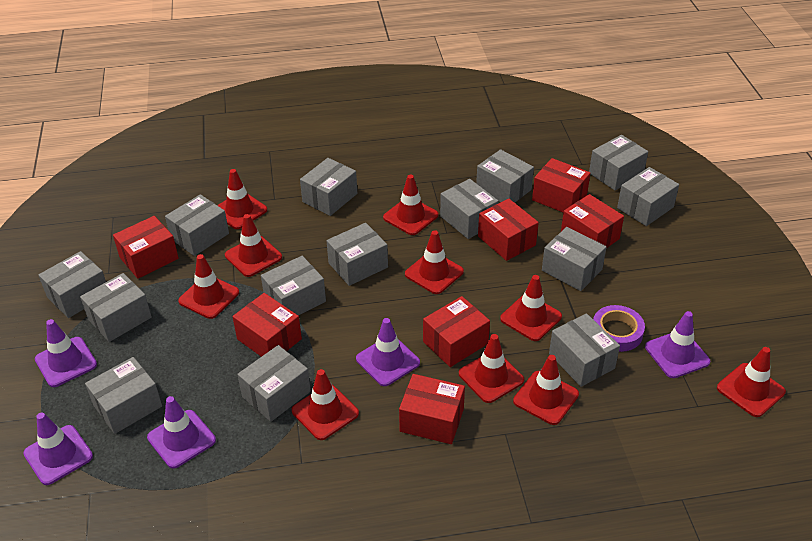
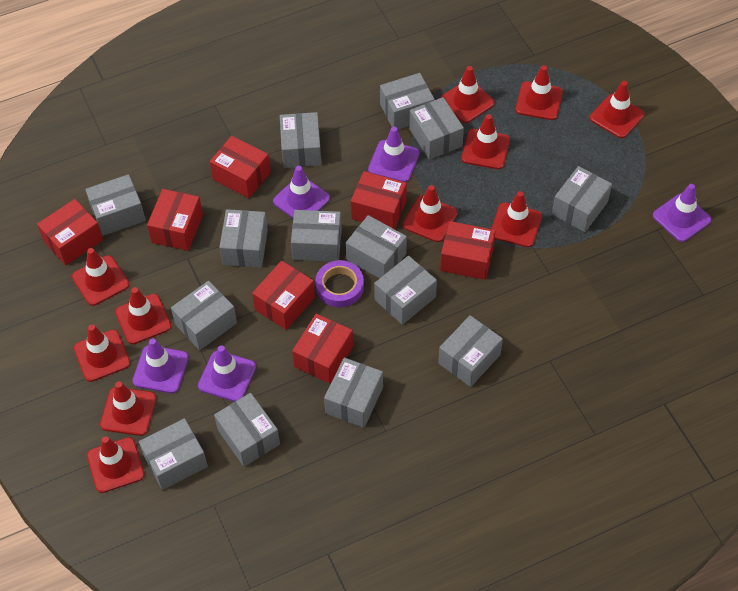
red traffic cone: [178,254,239,319] [217,169,267,229] [225,214,282,277] [292,369,359,440] [383,175,438,235] [405,230,464,294] [459,334,524,403] [500,275,562,341] [513,355,579,425] [717,347,786,417] = 10 -> [72,248,129,306] [74,325,130,382] [87,436,144,493] [100,381,156,436] [115,287,171,344] [402,185,458,242] [440,66,495,123] [461,114,510,169] [491,191,542,247] [516,65,563,120] [590,81,644,138] = 11

